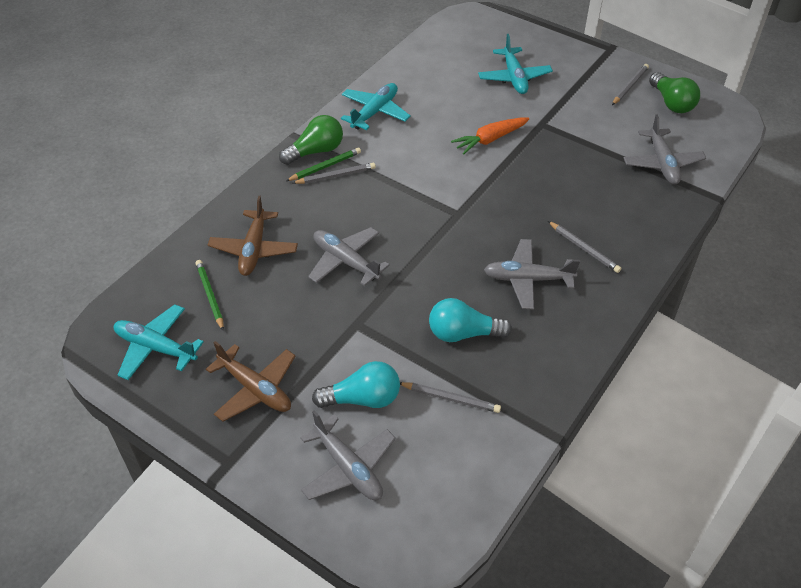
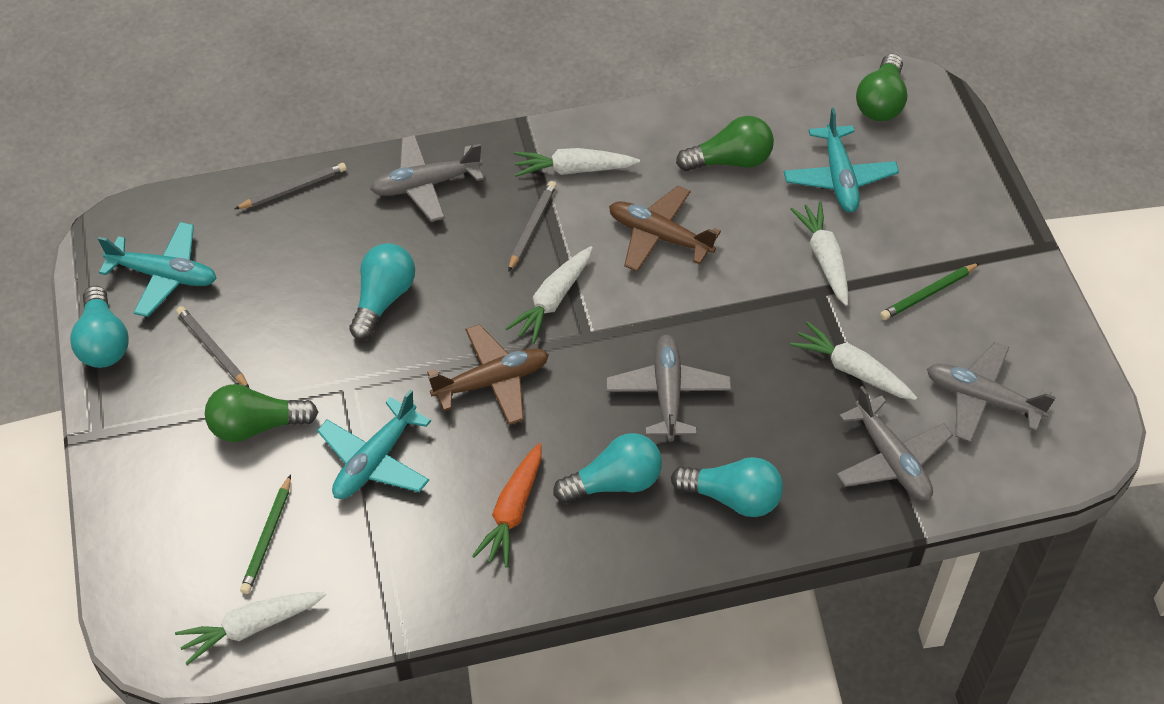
green light bulb: [279,115,343,165] [649,72,700,113] = 2 -> [205,384,318,442] [676,116,774,171] [856,54,907,121] = 3
grey pencil: [293,163,376,184] [400,382,501,413] [548,221,621,273] [612,64,649,105] = 4 -> [176,306,249,388] [235,163,347,209] [508,181,557,272] = 3
turquoise light bulb: [312,361,400,408] [429,298,512,342] = 2 -> [70,286,129,368] [349,243,415,340] [553,433,662,503] [671,457,783,517] = 4
white carrot: none = 0 -> [175,592,326,665] [505,246,593,344] [514,148,640,177] [790,202,848,306] [790,321,917,400] = 5

